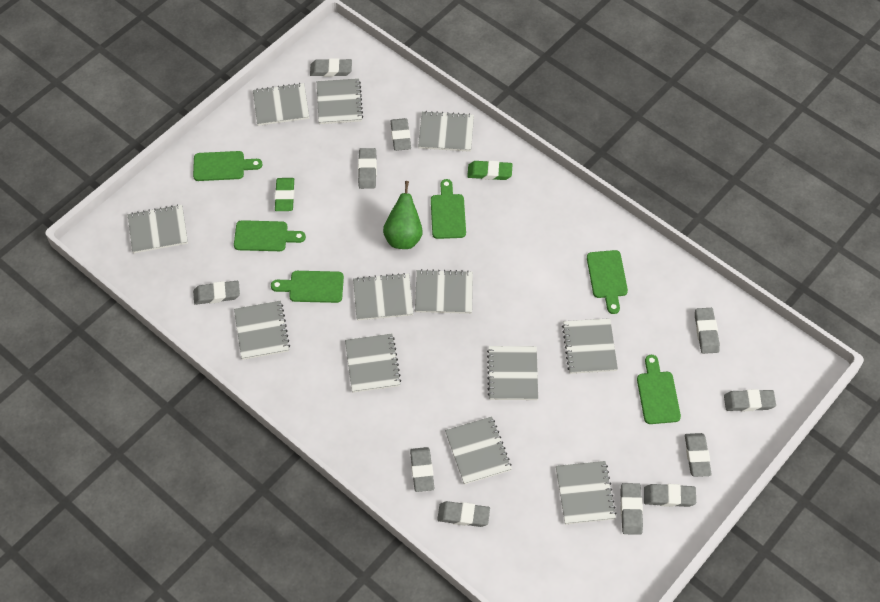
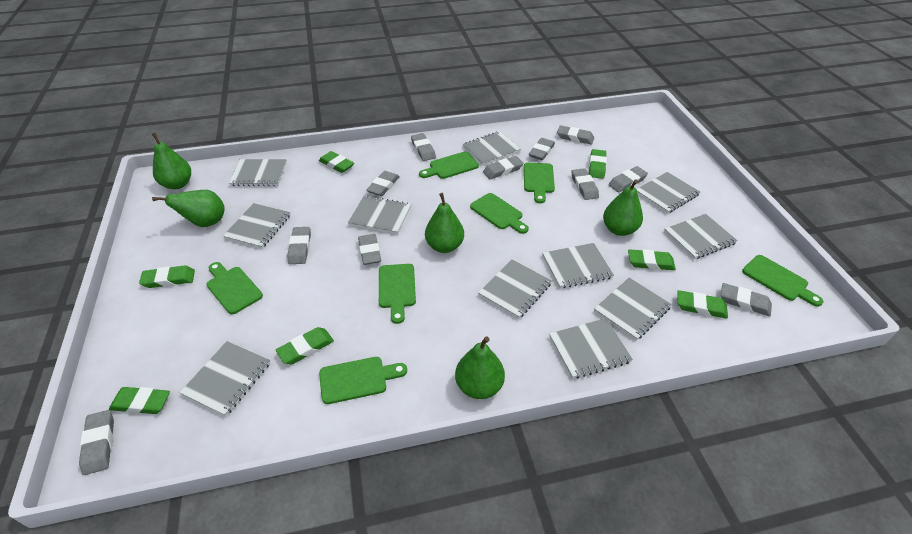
green cutting board: [193,151,263,181] [234,220,306,251] [271,271,344,303] [431,179,466,239] [587,250,628,314] [637,355,681,424] = 6 -> [206,262,263,314] [319,357,407,404] [379,264,416,324] [419,151,479,179] [470,193,529,234] [524,163,555,203] [742,255,824,307] = 7
green eraser: [275,178,294,211] [467,161,513,180] = 2 -> [109,387,170,414] [139,265,195,288] [276,327,334,364] [319,151,354,173] [589,149,607,179] [628,249,676,270] [677,290,728,319] = 7
green pear: [383,181,423,249] = 1 -> [152,133,191,190] [152,190,224,227] [425,193,464,253] [455,336,505,399] [603,179,643,236] = 5
grey notebook: [128,204,188,253] [234,301,290,360] [253,83,309,126] [317,78,363,124] [345,334,401,393] [353,273,414,321] [415,269,473,314] [418,111,474,152] [445,416,512,485] [487,346,538,400] [556,461,617,524] [562,318,618,374] = 12 -> [180,341,270,417] [223,203,291,249] [229,159,287,186] [348,196,411,234] [463,131,521,165] [478,259,552,319] [542,243,614,289] [549,318,633,379] [594,277,672,340] [636,172,700,214] [664,214,738,259] = 11

